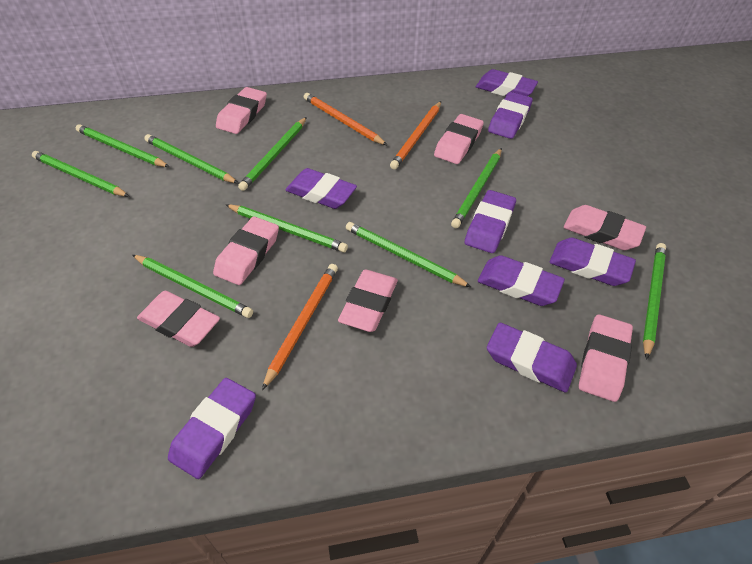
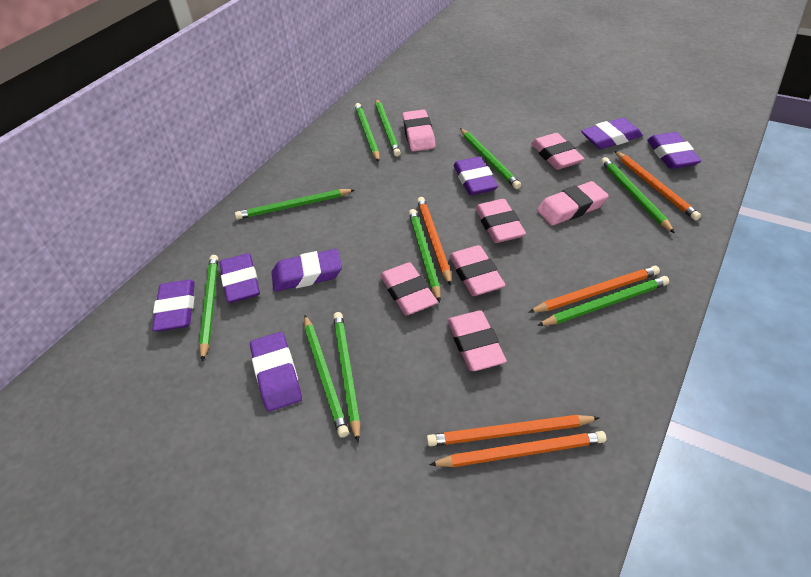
green pencil: [32,151,130,197] [76,124,169,167] [132,255,253,318] [144,134,239,184] [225,204,348,252] [238,117,307,191] [346,222,471,287] [451,148,502,228] [643,243,666,360] = 9 -> [199,255,218,362] [235,189,355,219] [304,315,349,438] [333,312,360,442] [355,103,380,162] [376,99,401,157] [409,209,441,302] [460,128,521,189] [537,276,669,326] [601,157,675,233] = 10
orange pencil: [262,264,338,390] [304,93,388,146] [390,101,441,169] = 3 -> [417,197,451,286] [427,415,600,446] [429,431,606,467] [529,266,660,313] [615,151,701,221] = 5
purple eraser: [168,378,256,479] [286,168,357,209] [465,190,516,253] [476,69,538,96] [478,255,565,306] [487,323,577,393] [488,92,533,139] [550,238,636,286] = 8 -> [152,280,195,332] [220,253,260,303] [250,332,302,411] [271,249,342,292] [454,157,498,195] [581,118,643,149] [647,132,701,169] = 7

